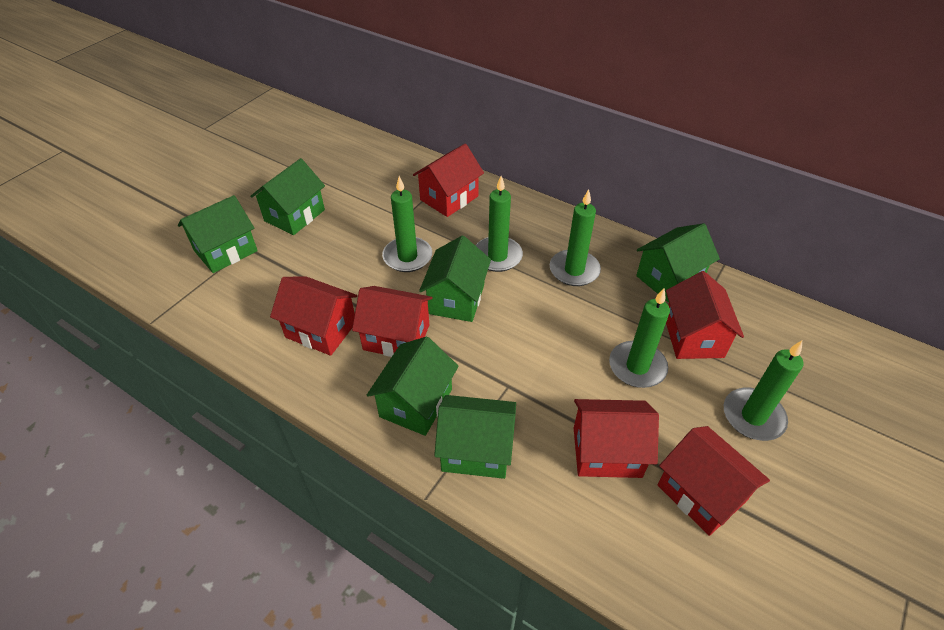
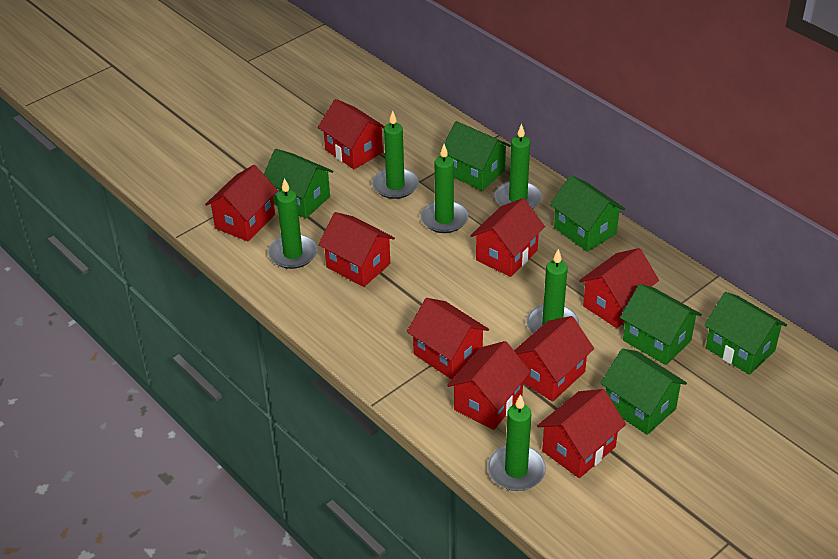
green candle: [382,176,432,272] [475,176,523,272] [550,189,601,286] [609,288,670,388] [724,341,803,441] = 5 -> [268,178,317,269] [372,111,419,199] [420,144,468,233] [487,394,546,491] [495,124,542,209] [526,249,579,333] = 6
red house: [270,276,357,356] [352,286,433,357] [413,144,484,217] [574,399,659,478] [657,426,770,536] [666,271,744,359] = 6 -> [205,165,278,241] [318,99,385,169] [318,212,395,287] [407,298,489,380] [447,341,531,430] [470,198,545,277] [514,316,594,402] [537,389,626,478] [579,248,659,328] = 9

